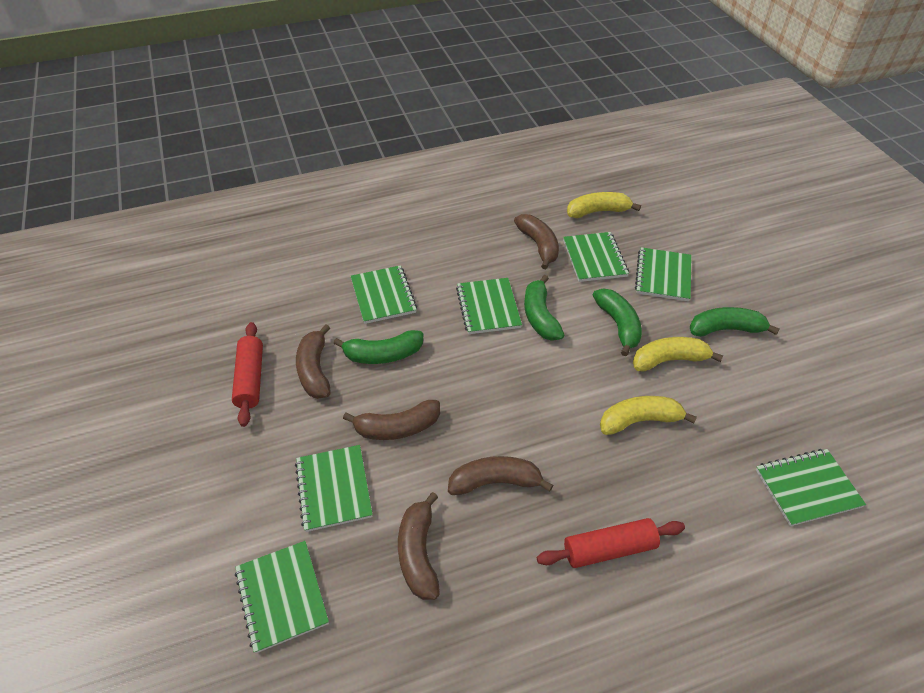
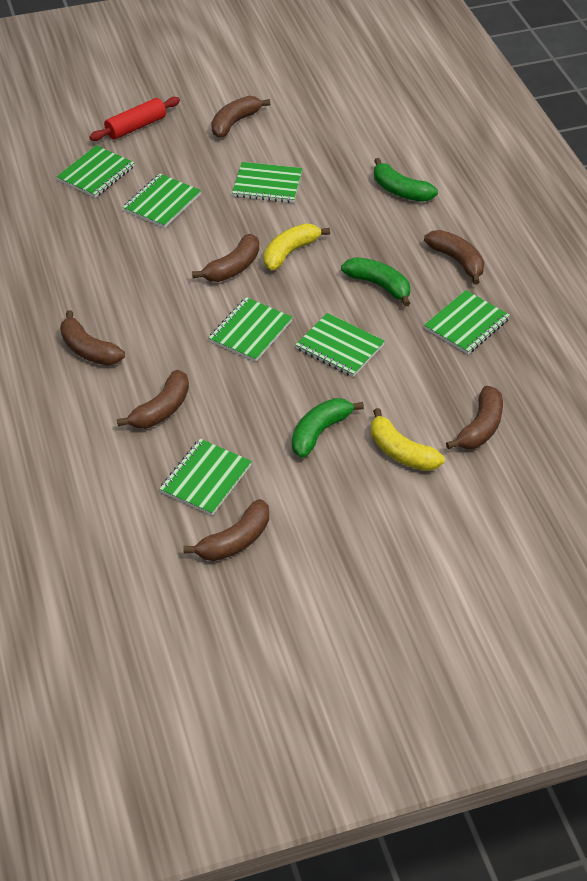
brown banana: [296,324,331,399] [343,400,440,440] [398,492,440,600] [448,456,553,495] [514,214,559,269] = 5 -> [60,310,125,365] [117,370,189,429] [183,499,269,561] [192,234,259,282] [211,96,270,138] [424,230,484,284] [446,386,503,449] = 7
green banana: [334,330,423,364] [524,275,564,341] [593,289,642,356] [690,307,780,337] = 4 -> [292,398,364,458] [341,257,410,307] [374,158,438,202] = 3
red rolling pin: [232,322,263,427] [537,518,685,568] = 2 -> [89,97,180,141] = 1
yellow banana: [567,192,641,218] [600,396,697,435] [633,337,723,371] = 3 -> [263,224,330,270] [371,408,445,471] = 2

